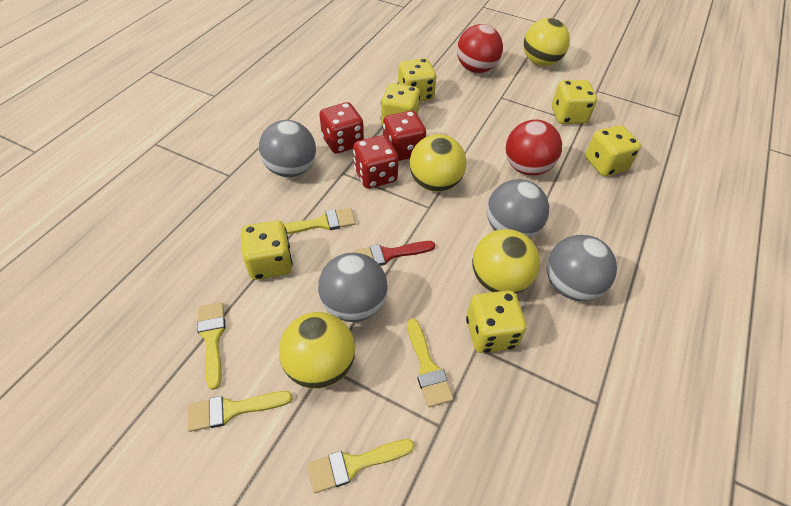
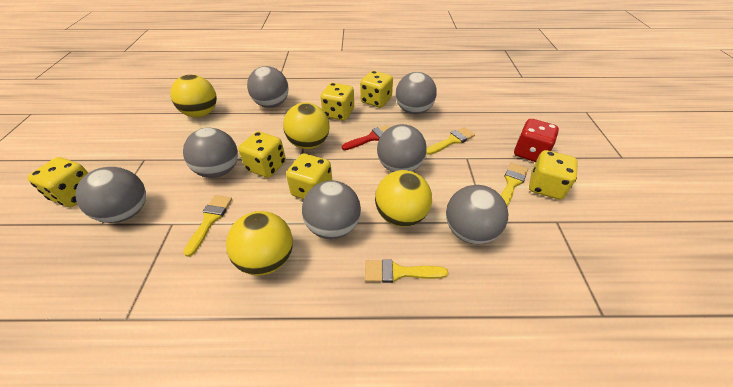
grey ball: [259,120,316,177] [318,253,388,322] [487,179,549,238] [547,235,617,301] = 4 -> [75,167,146,223] [183,128,238,178] [247,66,289,108] [302,180,361,239] [377,124,427,172] [396,72,437,114] [446,185,508,244] = 7
red ball: [457,24,503,73] [506,120,562,176] = 2 -> none = 0
red dice: [319,102,364,154] [353,135,399,189] [383,111,426,161] = 3 -> [514,119,559,162] = 1
yellow brush: [188,391,293,432] [197,302,226,390] [284,208,355,234] [307,439,415,493] [407,318,453,407] = 5 -> [183,195,232,257] [365,259,448,283] [426,127,475,155] [501,163,528,207] = 4

